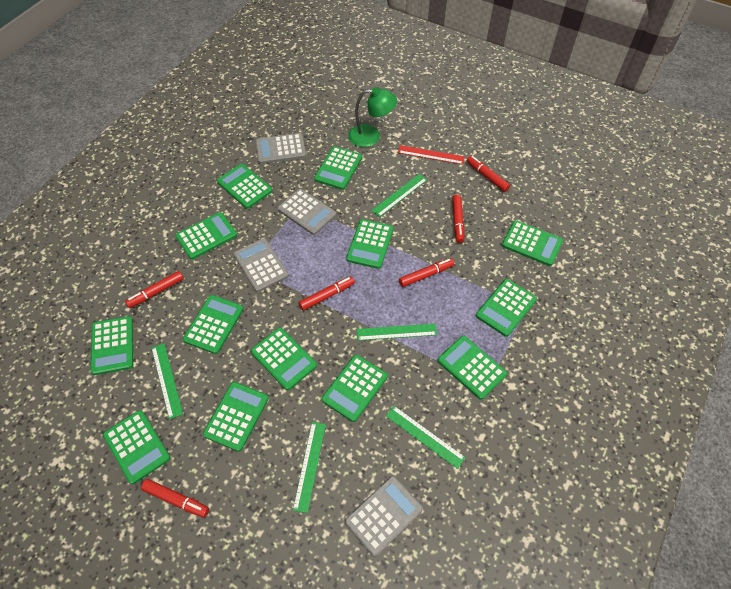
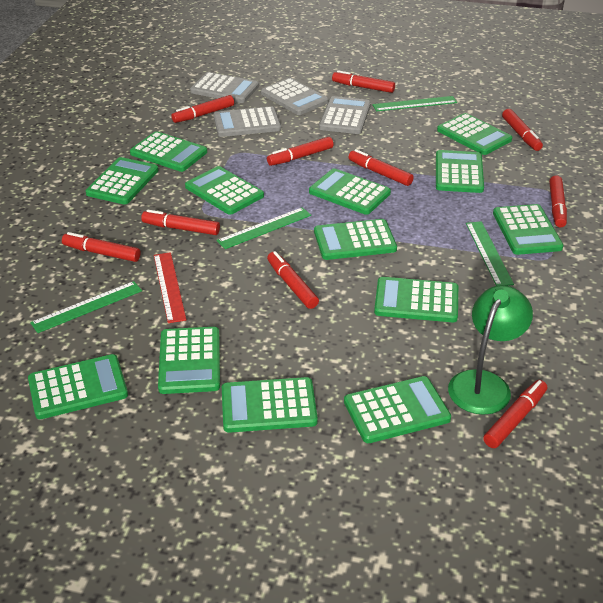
green ruler: [152,343,183,419] [293,422,326,513] [357,324,437,341] [371,174,427,217] [386,406,466,469] = 5 -> [30,281,142,333] [217,207,311,249] [373,96,457,112] [466,221,514,286] = 4
red marker: [125,271,184,308] [141,479,209,518] [299,276,355,311] [399,258,454,287] [452,195,464,243] [467,156,510,192] = 6 -> [62,232,141,262] [141,210,220,235] [171,95,234,123] [267,137,334,166] [267,251,319,309] [332,70,395,93] [348,149,414,186] [483,380,547,448] [502,109,543,151] [549,175,567,227] = 10

